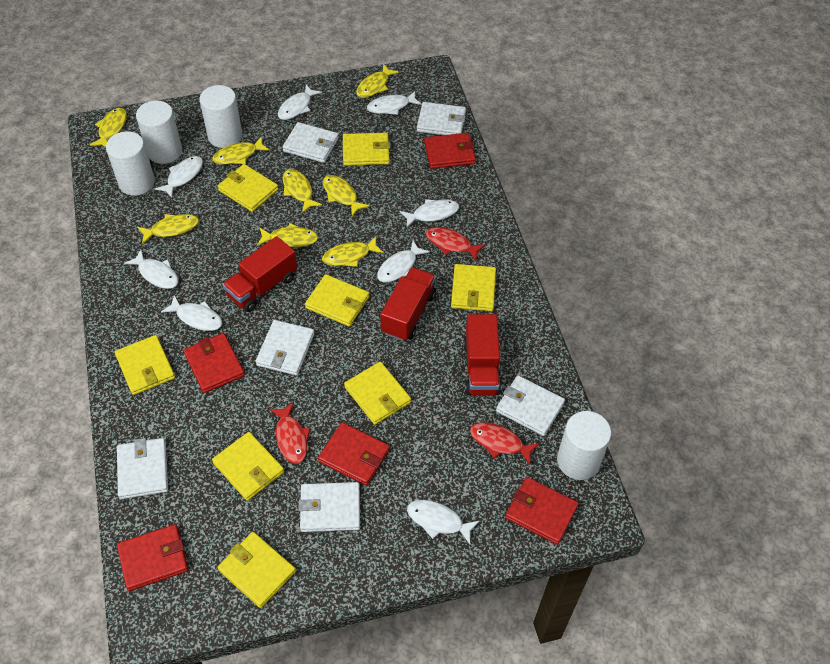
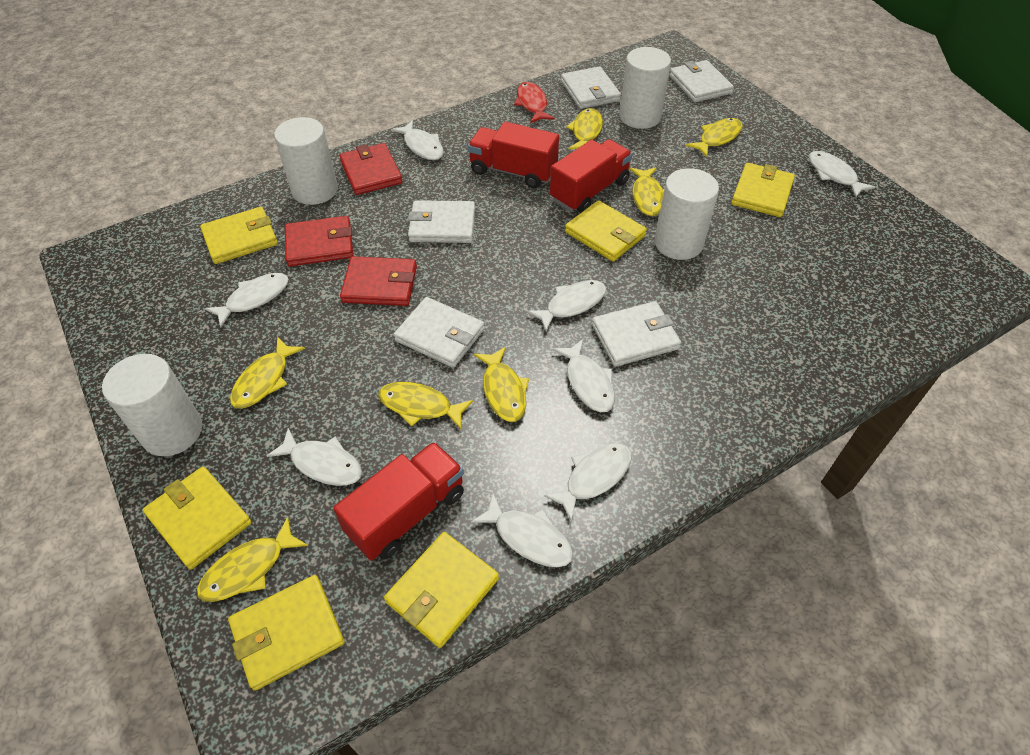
red fish: [269,402,310,464] [426,227,486,260] [470,422,539,464] = 3 -> [514,82,555,123] = 1
red wallet: [117,524,188,591] [183,333,245,393] [318,422,390,486] [424,133,476,169] [505,477,579,545] = 5 -> [285,216,353,266] [339,143,403,195] [340,256,417,306] = 3
white wallet: [117,438,168,499] [256,320,315,375] [282,122,339,163] [298,482,360,532] [417,102,466,135] [496,375,565,436] = 6 -> [394,297,485,368] [408,200,475,243] [561,66,621,109] [592,301,681,367] [669,60,734,102] = 5
yellow fish: [90,108,127,147] [137,214,199,244] [212,136,270,165] [257,223,318,247] [283,169,322,213] [322,236,384,267] [323,175,370,216] [356,64,399,98] = 8 -> [197,517,308,602] [230,337,305,409] [378,382,473,429] [474,347,529,422] [566,108,603,150] [630,167,664,216] [686,118,743,157] = 7
yellow wallet: [115,335,175,395] [212,432,284,501] [217,532,296,608] [218,164,278,212] [305,274,369,327] [343,133,390,166] [344,362,411,425] [451,264,496,311] = 8 -> [143,466,251,569] [200,207,278,264] [228,575,345,691] [384,532,499,648] [565,200,647,261] [731,163,795,217] = 6

